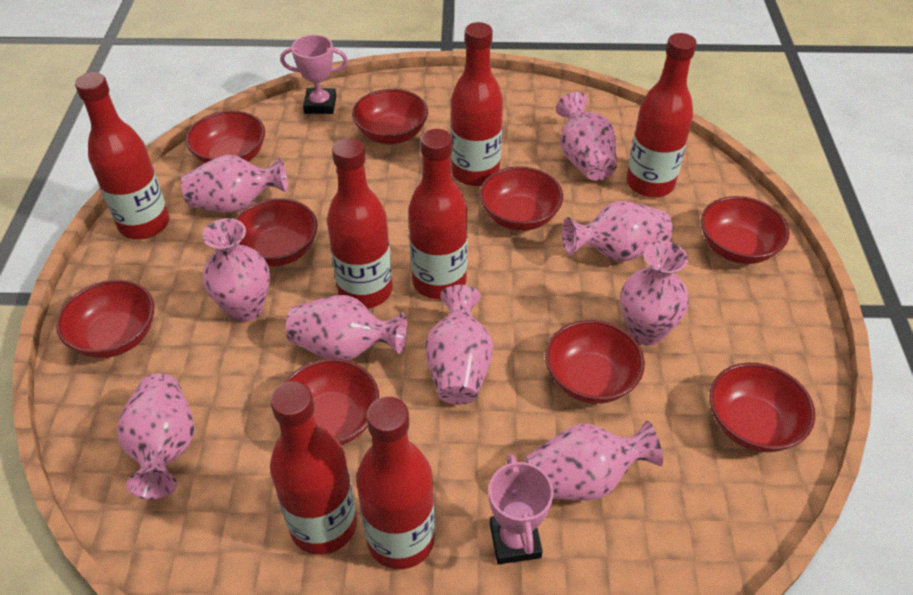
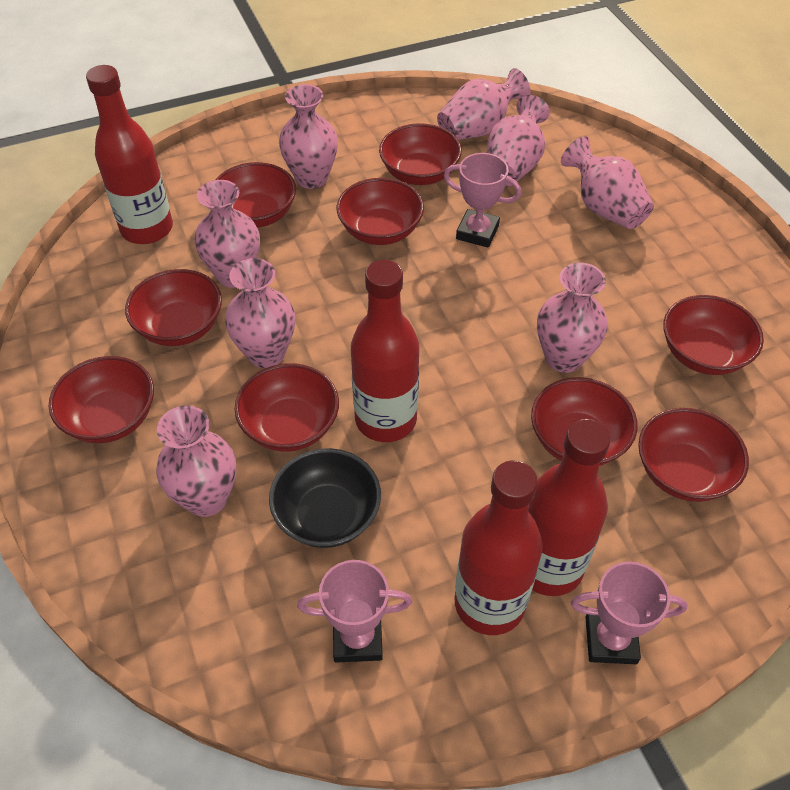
black bowl: none = 0 -> [269,448,381,548] = 1
pink trophy: [280,35,348,114] [489,454,554,564] = 2 -> [297,560,412,663] [444,153,522,248] [571,562,688,664] = 3
pink vase: [117,374,194,500] [181,155,288,213] [202,218,270,322] [286,295,407,361] [425,285,493,405] [525,421,663,500] [556,92,617,181] [562,201,673,262] [621,241,689,345] = 9 -> [156,406,236,517] [194,180,260,288] [225,258,295,368] [279,84,338,189] [437,68,531,140] [487,95,550,187] [537,263,608,373] [561,136,654,229] = 8
red bottle: [75,72,169,239] [270,381,357,555] [327,138,392,308] [356,397,435,569] [408,129,468,299] [451,22,503,186] [626,33,697,198] = 7 -> [86,65,173,244] [351,260,419,442] [454,460,543,635] [528,419,611,596] = 4

